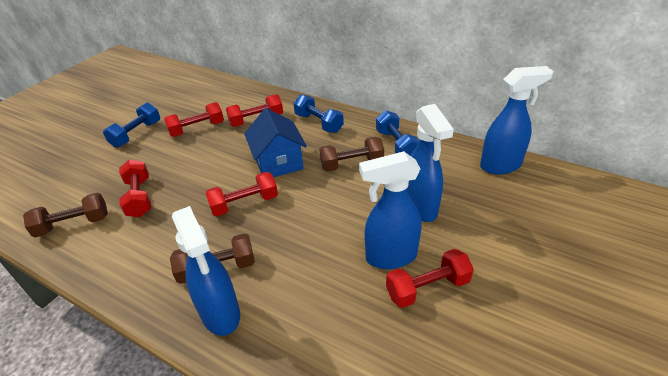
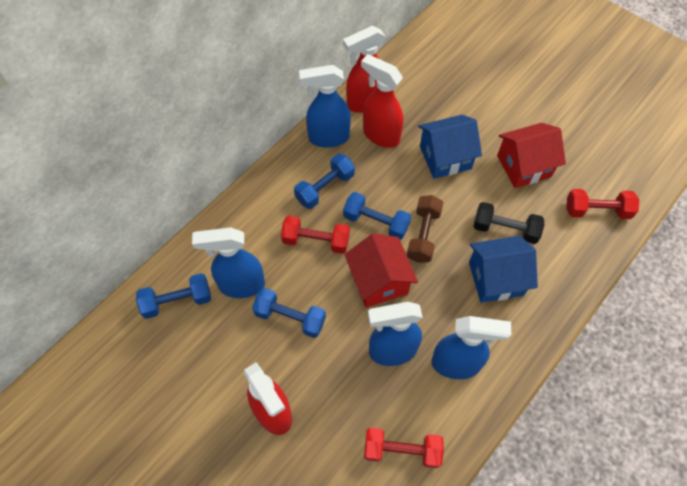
black dumbbell: none = 0 -> [474,202,544,244] = 1
blue dumbbell: [103,102,160,148] [293,94,344,133] [376,110,420,155] = 3 -> [136,273,211,319] [252,288,326,338] [294,154,355,209] [343,192,411,240] = 4
blue house: [244,108,307,177] = 1 -> [418,115,482,179] [469,236,538,303] = 2
brown dumbbell: [23,192,108,237] [170,234,255,284] [319,137,384,171] = 3 -> [407,195,444,263] = 1
red dumbbell: [119,159,151,217] [164,102,224,137] [205,172,278,217] [226,94,283,127] [386,249,474,308] = 5 -> [281,216,350,254] [364,428,444,468] [566,189,639,219] = 3
red house: none = 0 -> [344,233,418,308] [497,123,566,188] = 2
red spray bottle: none = 0 -> [244,362,292,435] [343,26,386,113] [361,54,403,148] = 3

